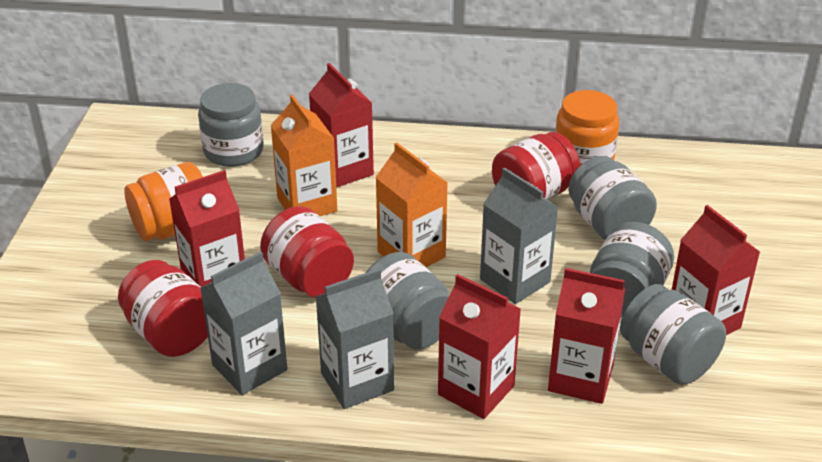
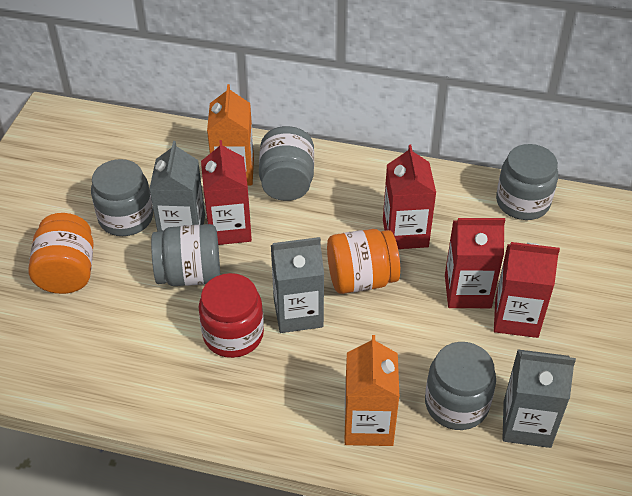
red carton: [169,170,245,287] [309,63,374,188] [438,274,521,419] [548,268,625,404] [672,205,760,335] = 5 -> [201,140,252,245] [383,145,436,249] [445,218,505,308] [494,242,560,338] = 4
red jar: [118,260,208,357] [260,206,354,298] [492,132,580,200] = 3 -> [199,273,264,358] = 1

